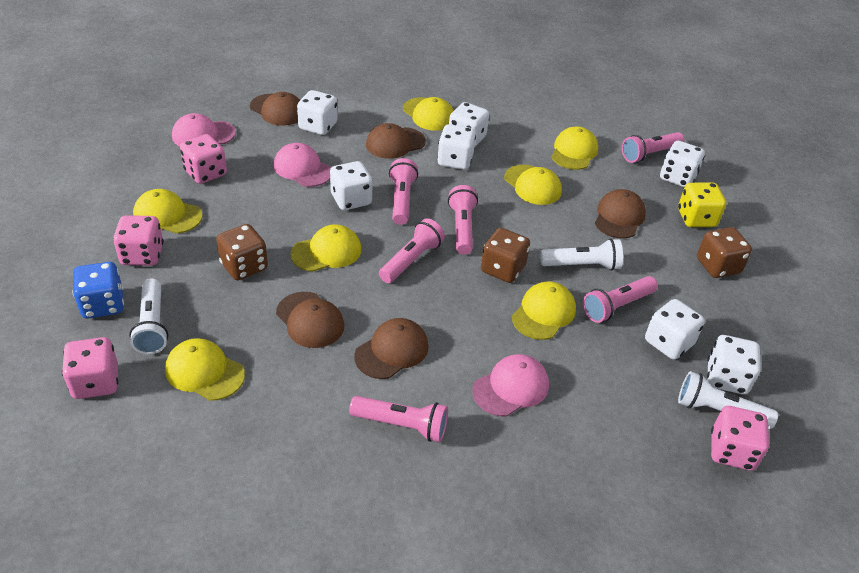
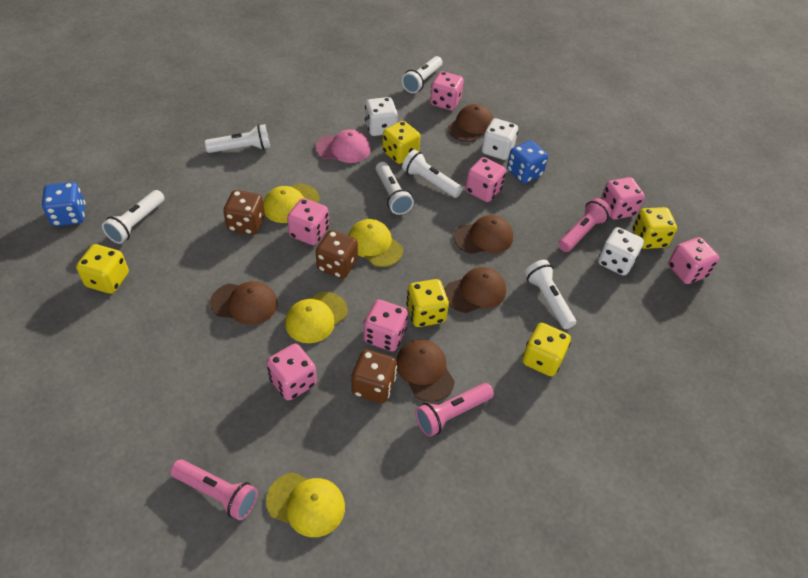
blue dice: [72,262,124,319] = 1 -> [42,182,85,226] [507,140,548,184] = 2
pink cap: [172,113,236,146] [274,143,332,187] [472,354,549,417] = 3 -> [315,129,371,163] = 1
pink dice: [62,337,118,399] [113,215,164,266] [180,134,227,184] [711,406,769,471] = 4 -> [266,344,317,401] [287,198,329,245] [364,300,408,351] [430,71,464,110] [465,157,506,202] [601,177,645,220] [668,237,719,284] = 7
pink flashlight: [349,396,448,442] [379,218,445,283] [389,158,418,225] [448,185,478,255] [583,276,658,323] [622,132,684,163] = 6 -> [170,459,258,520] [415,383,494,437] [558,198,612,252] = 3
white dice: [297,90,338,135] [330,161,373,210] [437,124,476,170] [449,102,489,147] [645,299,705,360] [660,141,705,187] [707,335,761,394] = 7 -> [365,97,398,136] [482,118,518,160] [598,227,644,276] = 3
white flashlight: [129,278,168,354] [541,239,623,271] [678,371,778,429] = 3 -> [102,190,165,244] [205,124,270,153] [376,162,414,215] [402,56,443,93] [402,150,463,198] [524,260,576,329] = 6
yellow cap: [133,189,203,234] [165,338,245,401] [290,224,361,272] [403,97,453,131] [504,165,562,205] [512,281,576,340] [551,126,598,170] = 7 -> [263,184,319,223] [266,472,345,537] [285,292,348,343] [348,219,403,267] = 4
yellow dice: [678,183,726,227] = 1 -> [76,244,129,294] [382,121,420,164] [406,279,449,327] [522,323,571,376] [633,207,677,249] = 5

